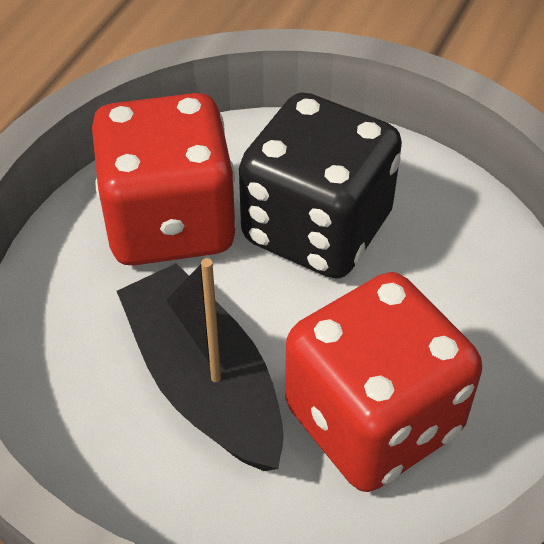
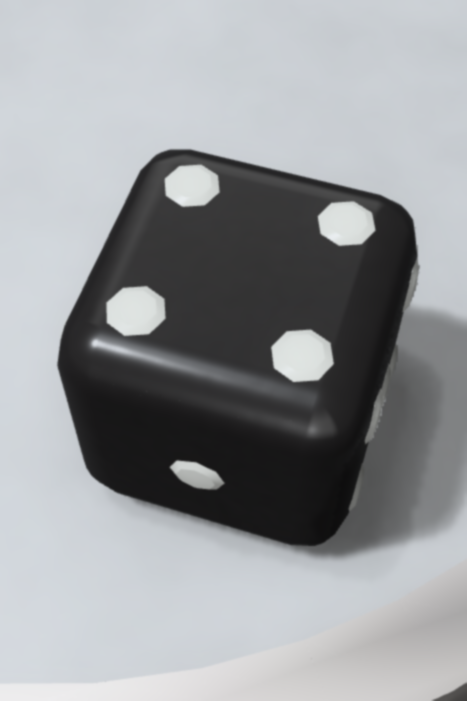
black boat: [117,258,284,471] = 1 -> none = 0
red dice: [92,93,237,266] [285,272,482,492] = 2 -> none = 0

